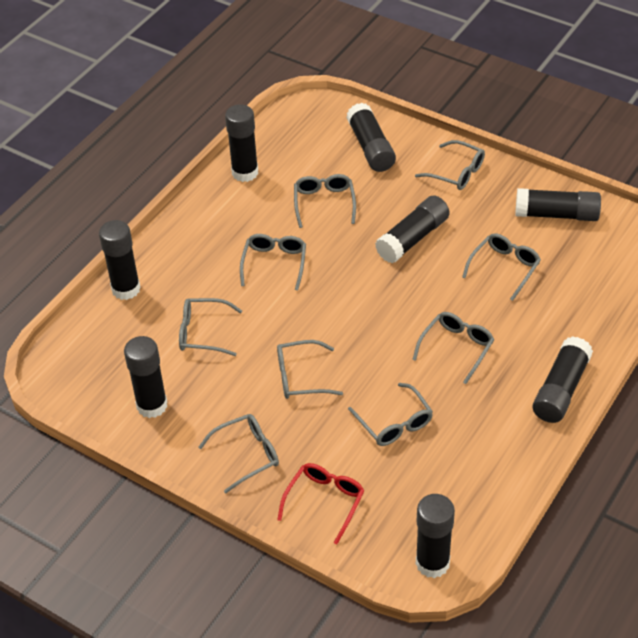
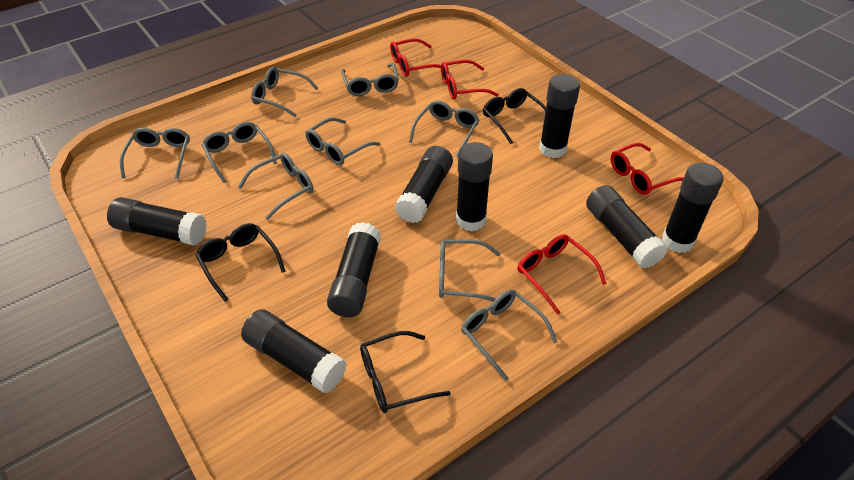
black glasses: none = 0 -> [195,223,286,302] [360,331,451,413] [483,88,546,144] = 3
red glasses: [277,463,365,544] = 1 -> [390,38,449,77] [441,60,499,100] [517,234,606,315] [611,143,684,195] = 4

